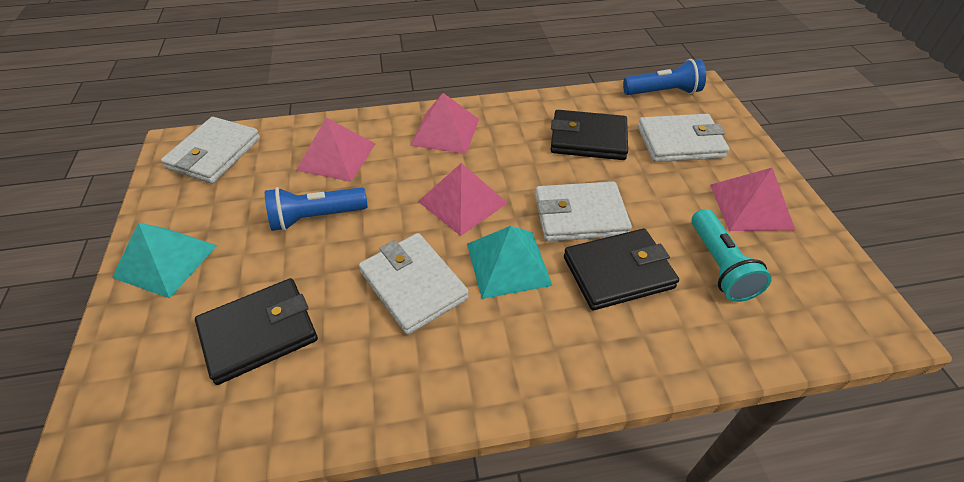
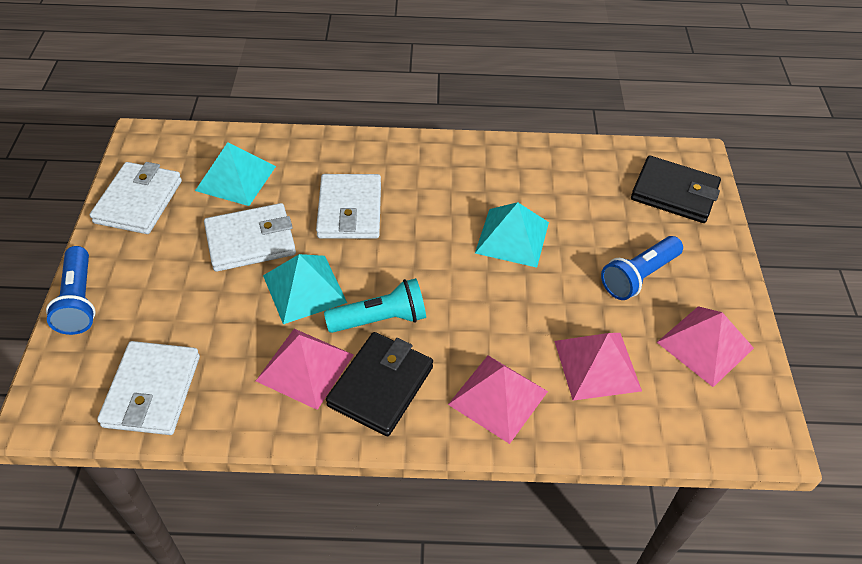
black wallet: [195,278,318,385] [551,110,628,160] [564,229,679,310] = 3 -> [326,332,433,436] [631,155,721,223] = 2
turquoise pyramid: [112,223,217,298] [467,226,553,299] = 2 -> [195,142,276,206] [263,254,347,324] [475,202,549,268] = 3

